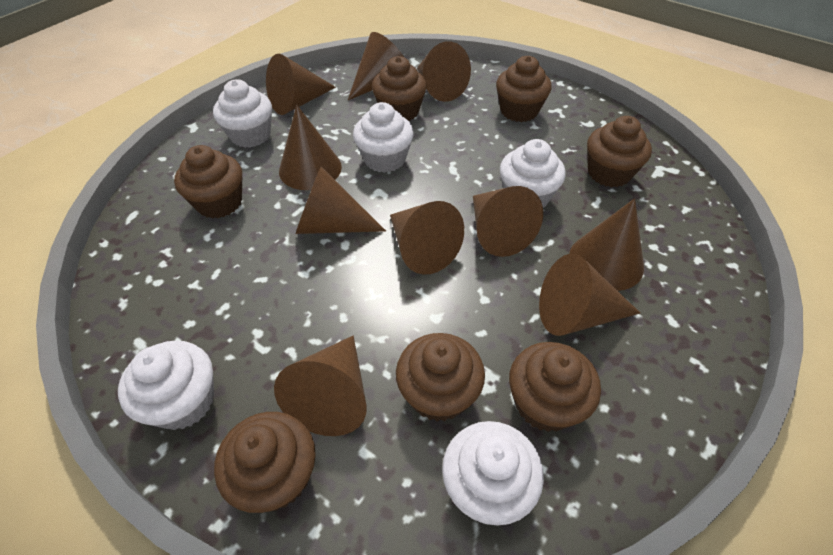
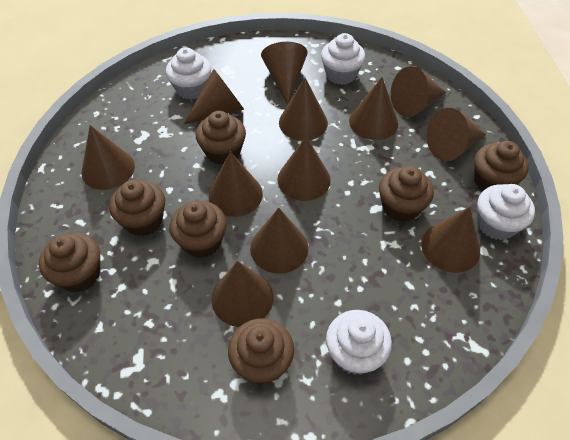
brown cone: [266,54,336,115] [274,336,367,436] [279,105,342,190] [296,167,386,234] [348,32,405,100] [390,201,464,275] [417,41,471,102] [473,186,543,257] [539,254,640,336] [569,198,644,291] = 10 -> [82,125,135,190] [184,69,244,124] [208,151,263,217] [212,261,273,327] [250,208,308,274] [261,42,308,105] [277,136,331,201] [279,78,328,141] [349,77,398,140] [391,66,446,117] [421,207,480,273] [427,108,486,161] = 12
white cupcake: [118,340,214,430] [213,79,272,148] [353,102,414,173] [442,421,544,526] [500,139,566,208] = 5 -> [166,47,211,100] [321,33,365,85] [326,310,392,375] [477,184,535,240] = 4

